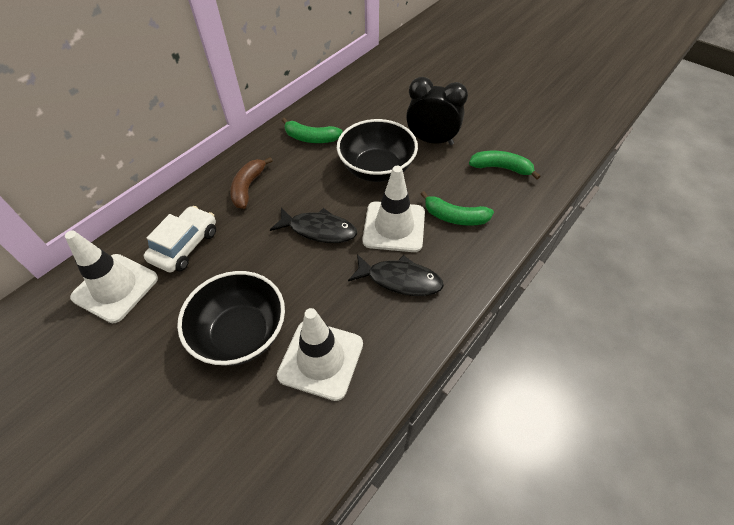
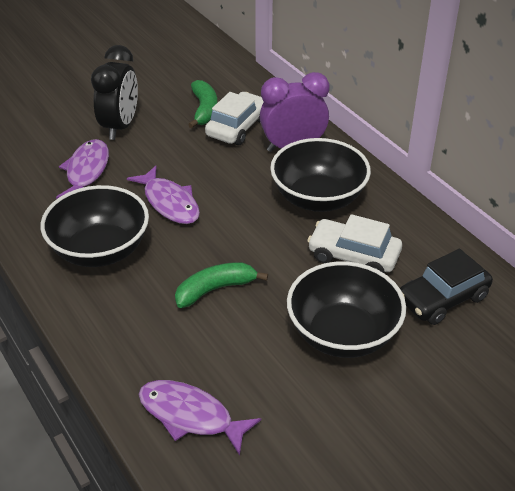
black bowl: [177,271,285,366] [337,119,418,182] = 2 -> [41,185,149,267] [270,138,371,212] [287,261,406,358] = 3
black car: none = 0 -> [400,249,493,325] = 1
black fish: [270,208,357,243] [348,254,444,296] = 2 -> none = 0
brown banana: [230,157,273,209] = 1 -> none = 0
green banana: [282,118,343,143] [420,191,494,226] [469,151,541,179] = 3 -> [175,262,268,308] [188,80,217,128] = 2
purple clock: none = 0 -> [260,72,330,152] = 1
purple fish: none = 0 -> [56,139,109,199] [127,166,200,224] [138,380,261,456] = 3
white car: [144,206,216,273] = 1 -> [205,92,264,145] [307,214,402,273] = 2
white traffic cone: [65,231,158,323] [277,308,363,401] [362,166,425,252] = 3 -> none = 0

